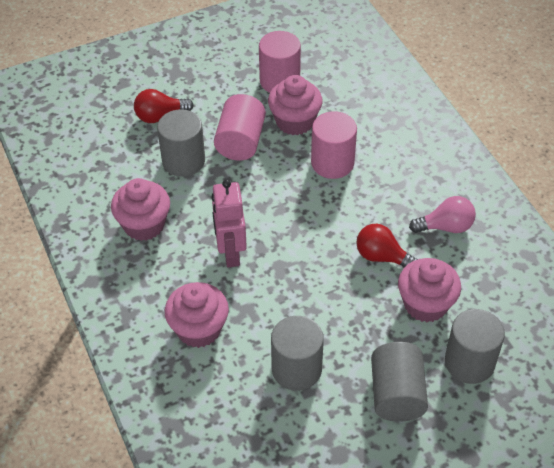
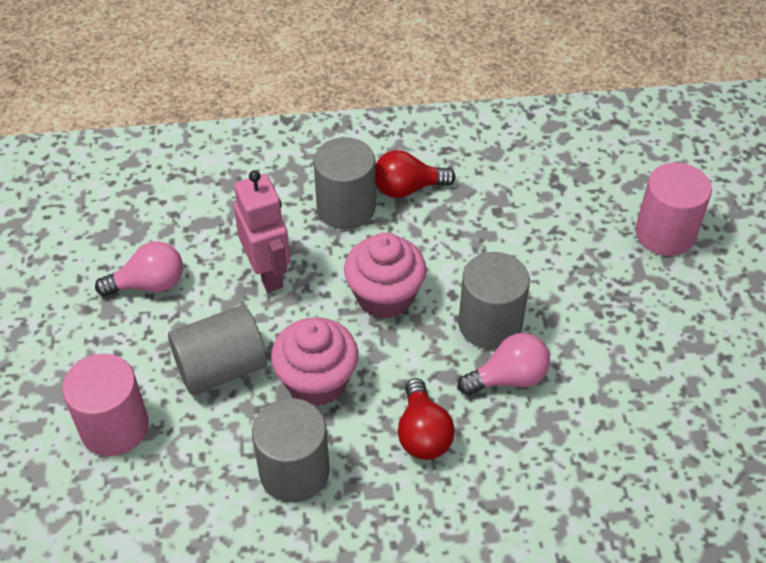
pink cupcake: [111,178,170,241] [165,282,229,348] [268,75,323,135] [398,258,461,322] = 4 -> [271,317,358,406] [344,232,427,319] = 2
pink cylinder: [214,94,266,161] [259,31,301,93] [311,111,357,179] = 3 -> [62,354,149,456] [635,163,712,256] = 2
pink light bulb: [409,196,476,233] = 1 -> [95,241,183,296] [457,333,550,395] = 2

